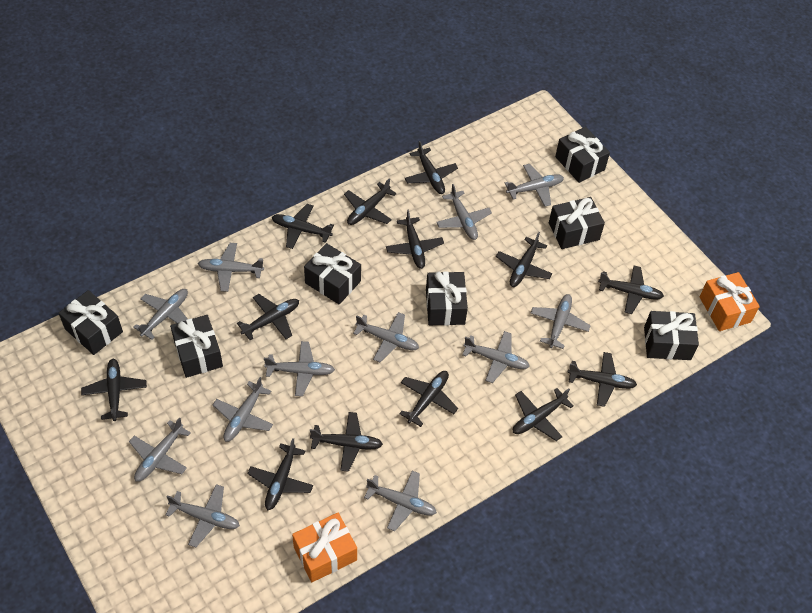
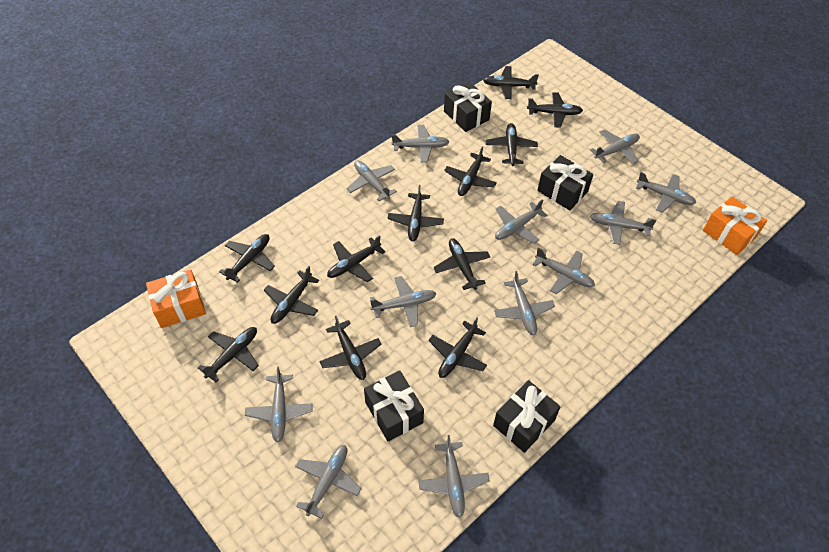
black gift: [59,290,123,355] [170,315,223,378] [304,243,361,304] [426,272,468,326] [549,197,605,249] [555,127,610,183] [644,311,699,360] = 7 -> [364,370,424,442] [444,81,492,132] [493,380,561,453] [537,155,593,210] = 4
black plane: [81,359,147,421] [237,294,299,340] [247,438,313,510] [272,204,334,249] [310,412,383,472] [344,178,397,225] [386,209,444,269] [399,371,458,427] [404,141,458,194] [496,232,552,287] [513,388,573,441] [567,352,637,407] [598,266,664,314] = 13 -> [198,327,259,382] [219,234,275,283] [264,266,319,324] [319,316,381,380] [327,235,385,282] [387,185,444,241] [428,318,487,378] [434,238,491,290] [444,146,497,196] [483,66,539,99] [486,123,538,166] [527,92,583,128] = 12

